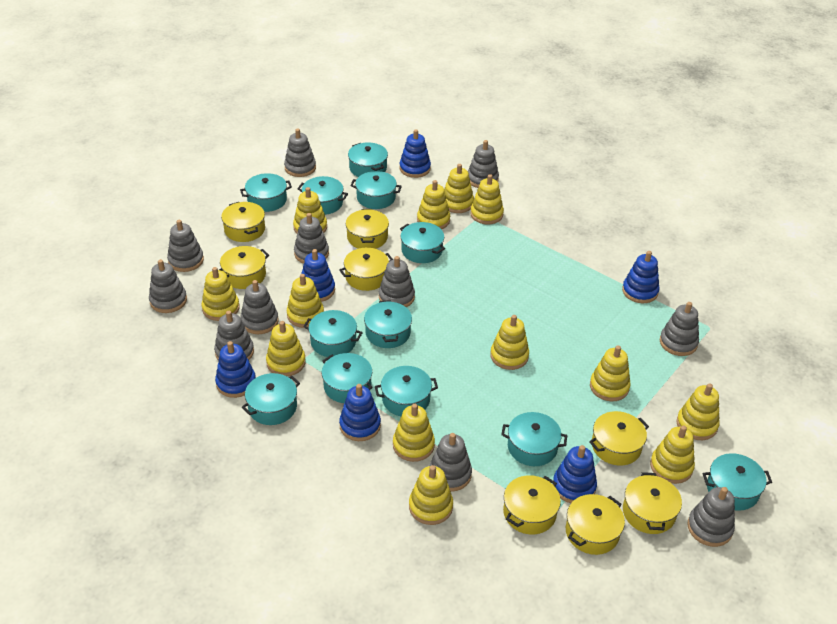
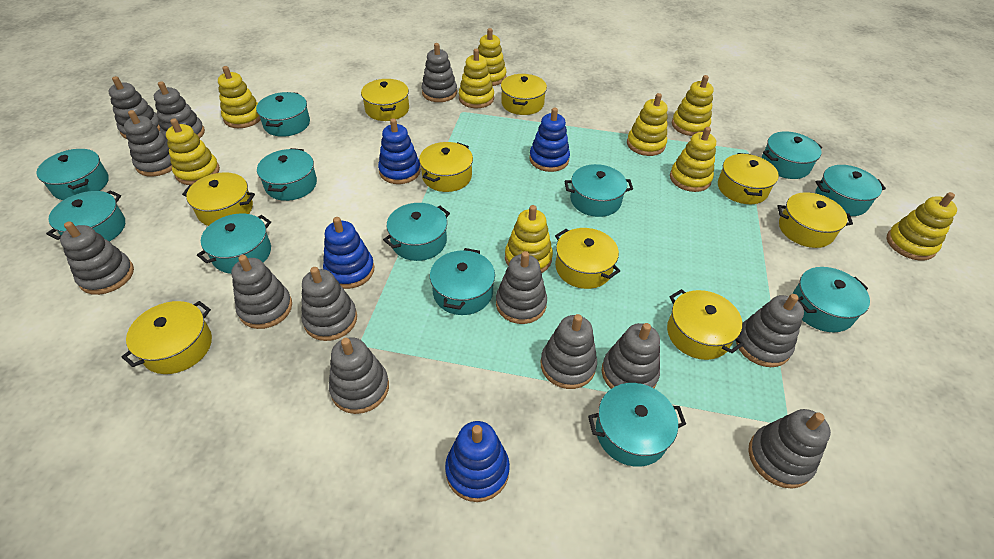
blue stacking toy: [215,341,256,398] [302,249,335,302] [339,384,381,441] [400,129,431,178] [553,445,597,503] [622,251,659,303] = 6 -> [323,217,375,289] [378,118,421,184] [445,421,510,502] [529,107,570,172] = 4
grey stacking toy: [149,259,187,313] [167,220,204,272] [214,311,254,361] [240,280,279,334] [284,129,316,177] [294,213,329,264] [379,256,415,307] [429,433,472,492] [468,140,499,188] [660,302,699,356] [687,487,735,547] = 11 -> [60,221,134,295] [108,76,160,139] [124,110,172,177] [154,81,205,139] [231,255,292,329] [301,267,357,341] [329,337,389,414] [422,43,457,102] [496,251,547,324] [540,314,597,389] [602,323,660,389] [736,294,804,367] [748,409,831,488] = 13
yellow pot: [219,246,269,289] [221,202,265,242] [339,248,393,291] [346,209,389,249] [503,475,561,534] [566,494,625,555] [589,411,649,465] [623,472,682,534] = 8 -> [121,301,212,374] [182,172,255,226] [361,79,409,121] [419,142,473,192] [501,74,547,115] [555,228,620,289] [667,289,744,360] [718,153,779,204] [777,192,853,248] = 9
yellow stacking toy: [201,267,240,321] [266,321,306,376] [287,274,324,328] [293,187,327,234] [393,404,435,462] [409,465,453,525] [417,180,450,229] [444,164,474,213] [470,174,504,224] [490,315,529,370] [590,345,631,401] [650,425,695,484] [676,383,720,440] = 13 -> [166,118,220,185] [218,66,261,128] [459,49,494,108] [478,28,506,86] [505,205,553,273] [627,93,668,156] [670,127,716,192] [672,75,714,136] [886,192,957,261] = 9

